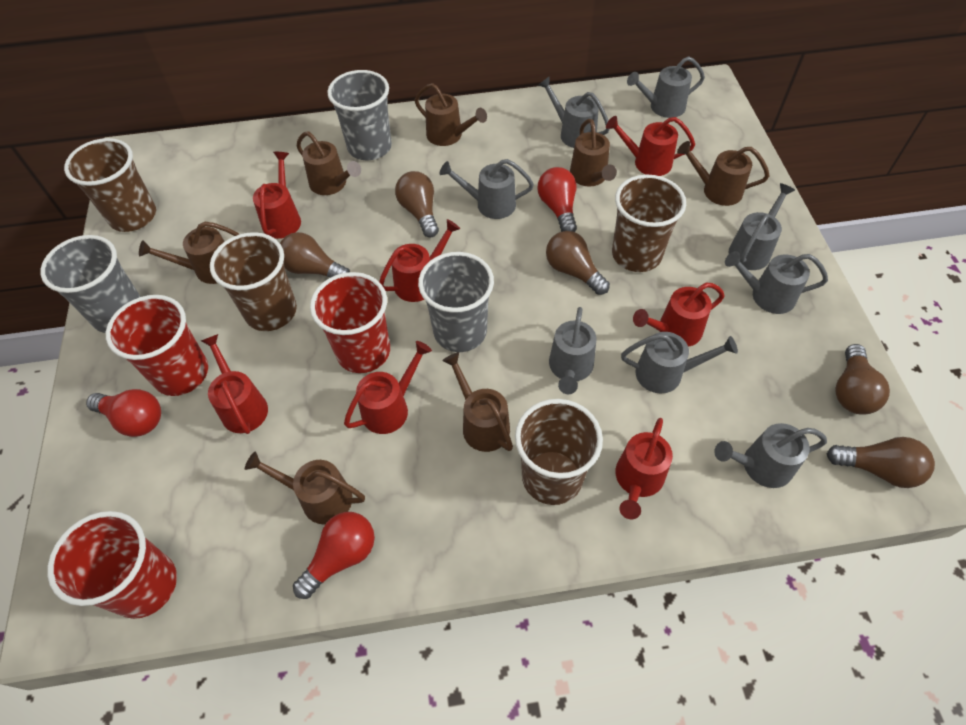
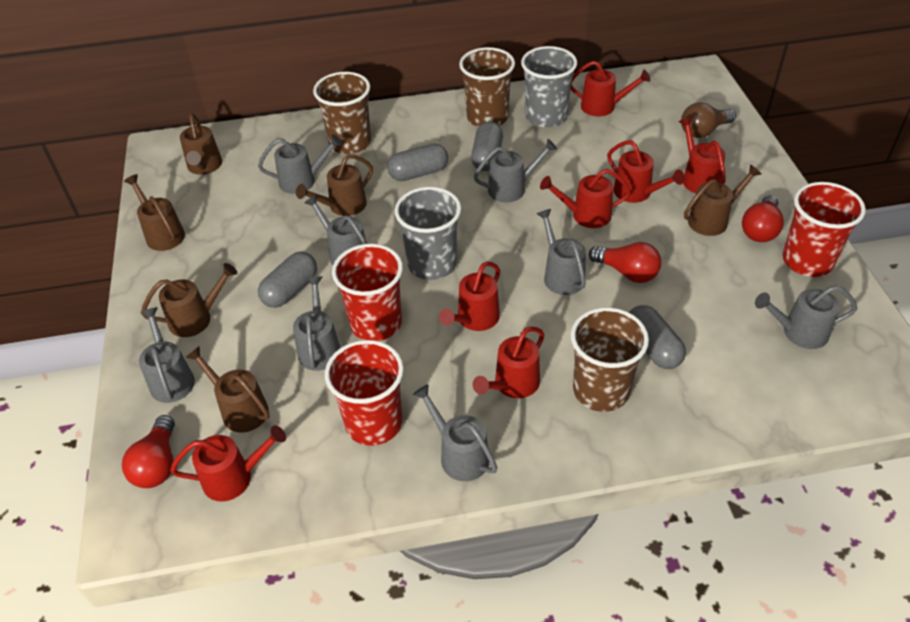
brown cup: [64,138,156,232] [210,232,297,331] [515,399,603,505] [612,175,686,272] = 4 -> [313,72,371,154] [459,47,515,127] [571,307,649,412] = 3
brown light bulb: [280,232,350,278] [395,171,439,237] [546,231,610,295] [827,437,935,488] [835,344,890,415] = 5 -> [681,102,736,138] = 1
brown watering can: [139,222,239,284] [245,451,365,524] [297,131,361,195] [415,83,487,146] [442,352,513,452] [570,119,617,186] [677,141,769,206] = 7 -> [124,174,185,251] [141,263,237,337] [180,113,222,175] [185,346,270,433] [296,154,373,216] [684,164,762,236] = 6
grey capsule: none = 0 -> [258,252,317,308] [387,143,448,181] [471,122,503,171] [629,305,686,369] = 4
grey cup: [40,235,141,333] [328,70,392,160] [418,252,494,352] = 3 -> [395,187,461,280] [521,46,577,127] = 2

